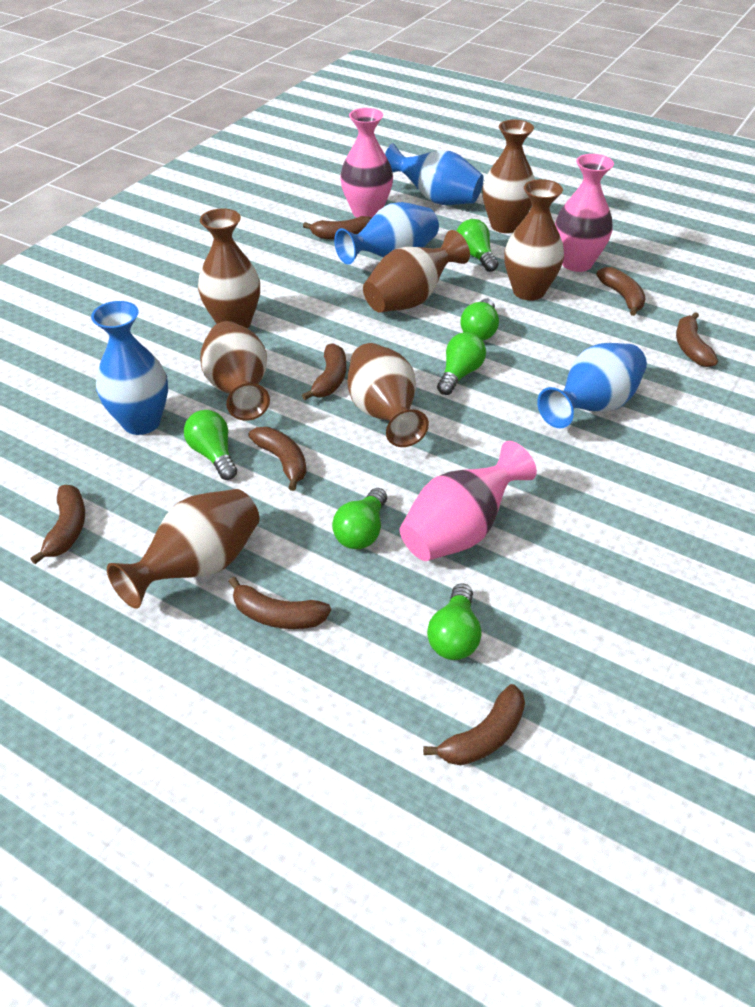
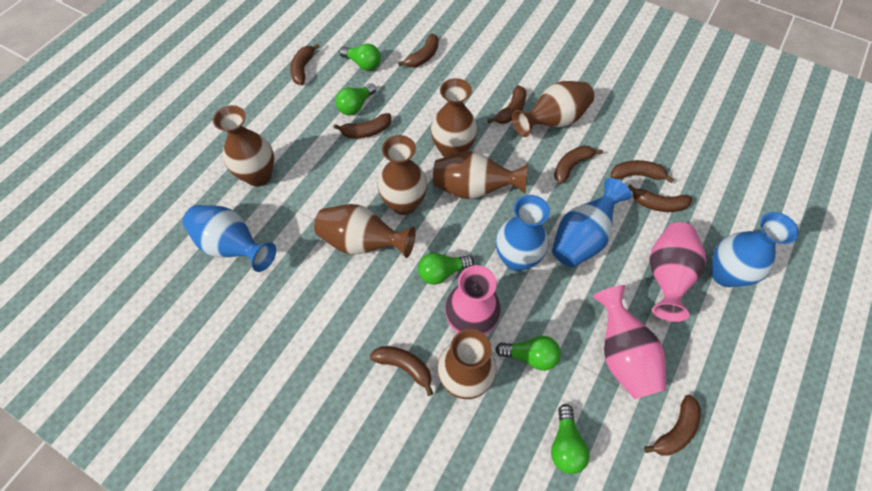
brown banana: [30,485,85,564] [228,577,331,629] [248,427,307,491] [302,343,346,400] [303,216,371,239] [423,684,525,765] [596,267,646,316] [676,312,718,367] = 8 -> [290,43,320,85] [333,113,392,138] [370,346,433,396] [398,34,439,67] [488,85,526,124] [554,145,603,184] [611,160,674,183] [628,184,692,212] [644,395,701,456] = 9
green light bulb: [184,410,237,480] [332,488,387,549] [427,583,481,660] [437,332,486,395] [457,219,498,272] [460,298,499,341] = 6 -> [335,83,376,115] [340,43,381,71] [418,253,474,285] [495,336,561,371] [551,404,590,474] = 5

